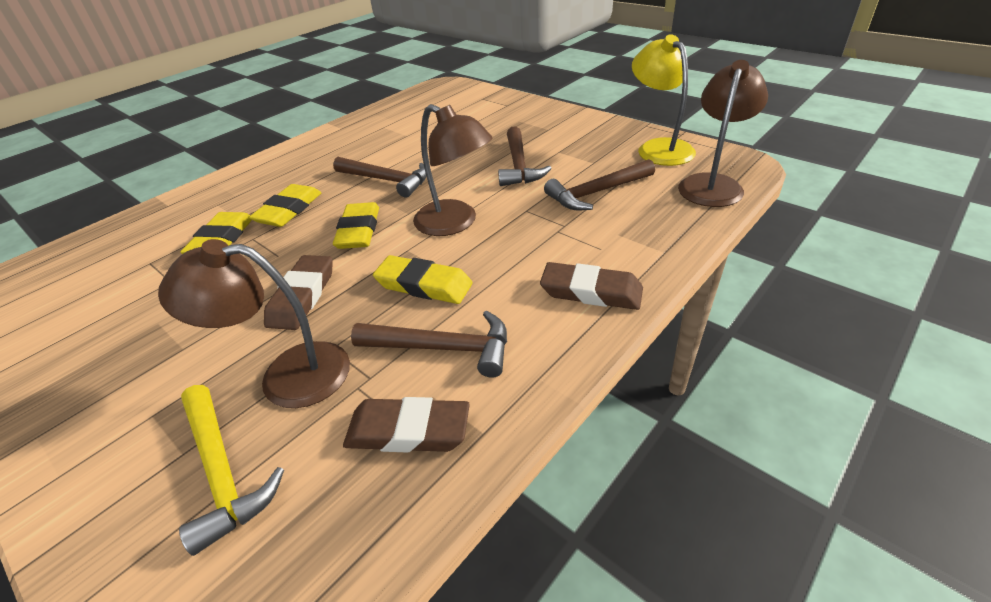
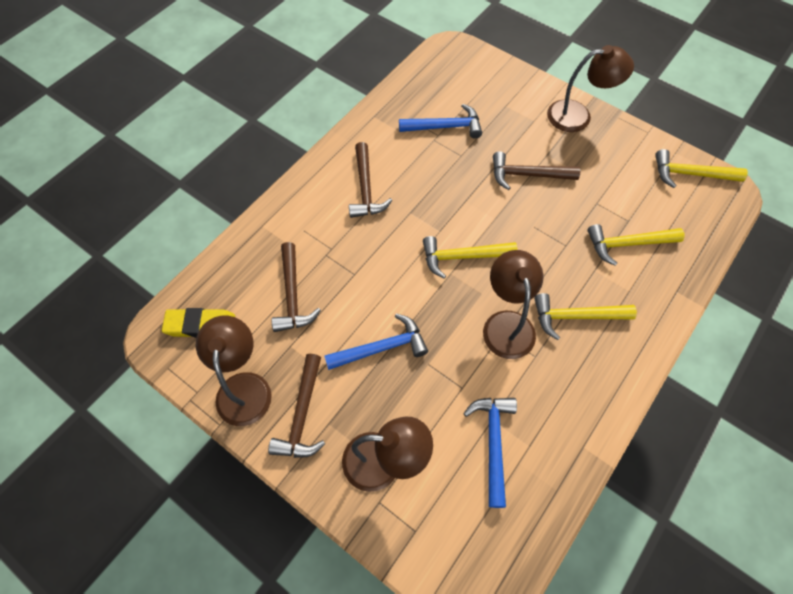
blue hammer: none = 0 -> [324,314,428,370] [399,104,482,139] [463,398,517,508] = 3
brown eraser: [264,255,333,330] [343,397,470,453] [540,262,643,310] = 3 -> none = 0
brown lamp: [158,239,350,408] [413,104,493,236] [678,60,768,207] = 3 -> [196,316,272,426] [342,417,433,492] [483,250,543,359] [547,45,634,132] = 4
yellow eraser: [180,212,252,254] [249,184,321,227] [333,202,379,249] [373,255,473,304] = 4 -> [162,308,235,338] = 1
yellow hammer: [179,385,284,556] = 1 -> [423,236,518,279] [534,293,637,340] [587,224,685,266] [655,149,748,188] = 4
yellow lamp: [632,34,696,166] = 1 -> none = 0

